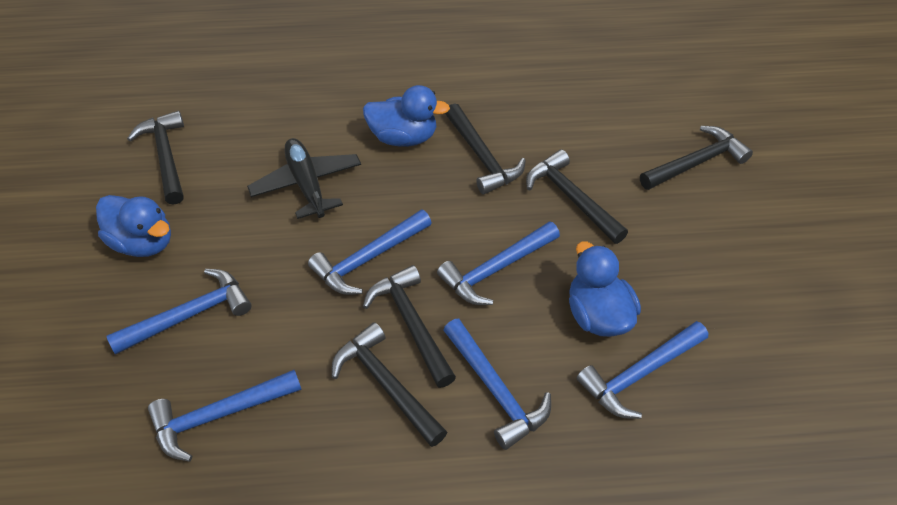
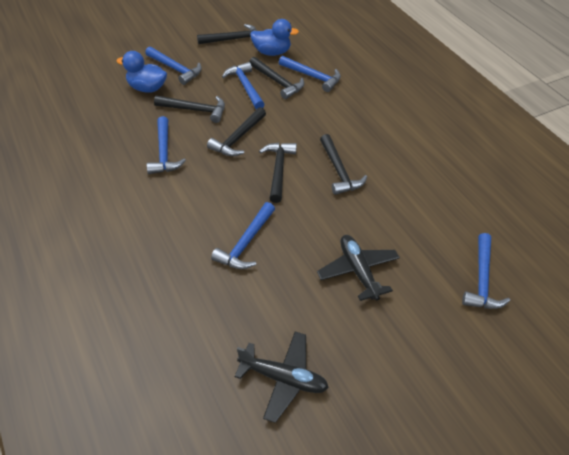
black plane: [247,138,361,219] = 1 -> [234,332,329,423] [317,235,400,301] = 2
blue duck: [96,195,171,257] [363,85,450,147] [569,242,641,337] = 3 -> [116,51,167,93] [250,19,299,56] = 2

